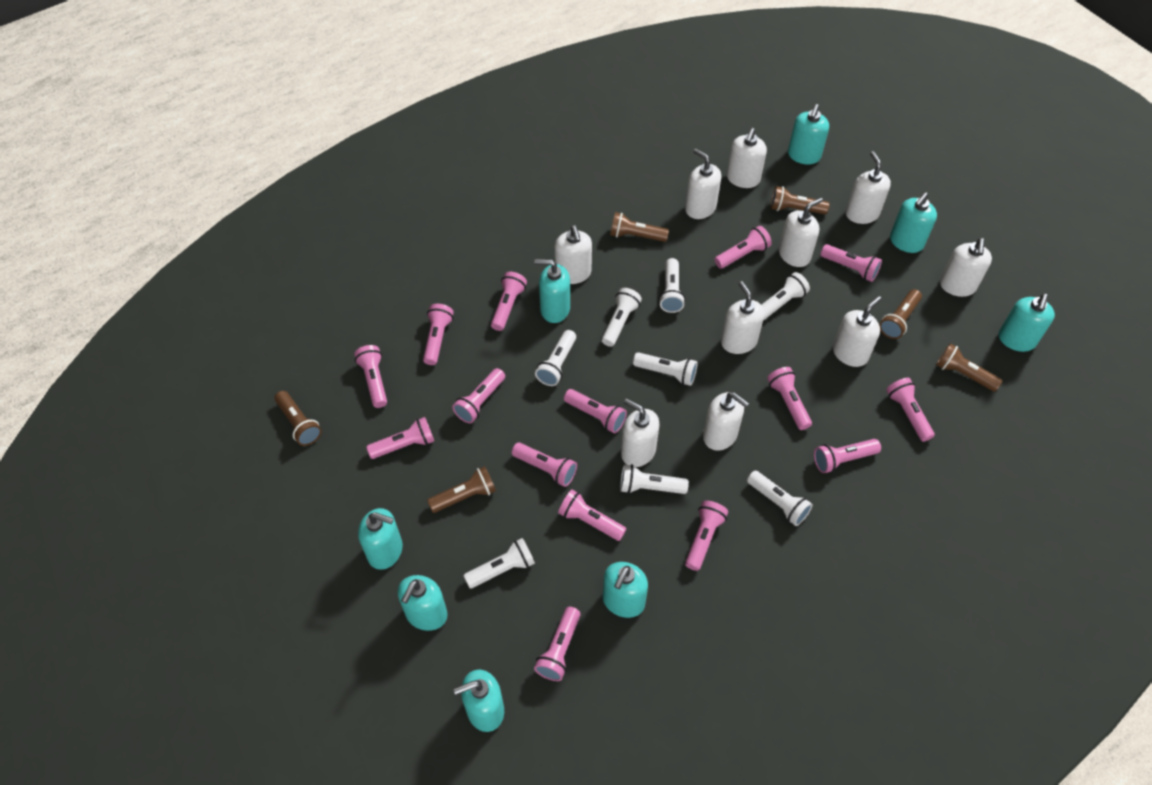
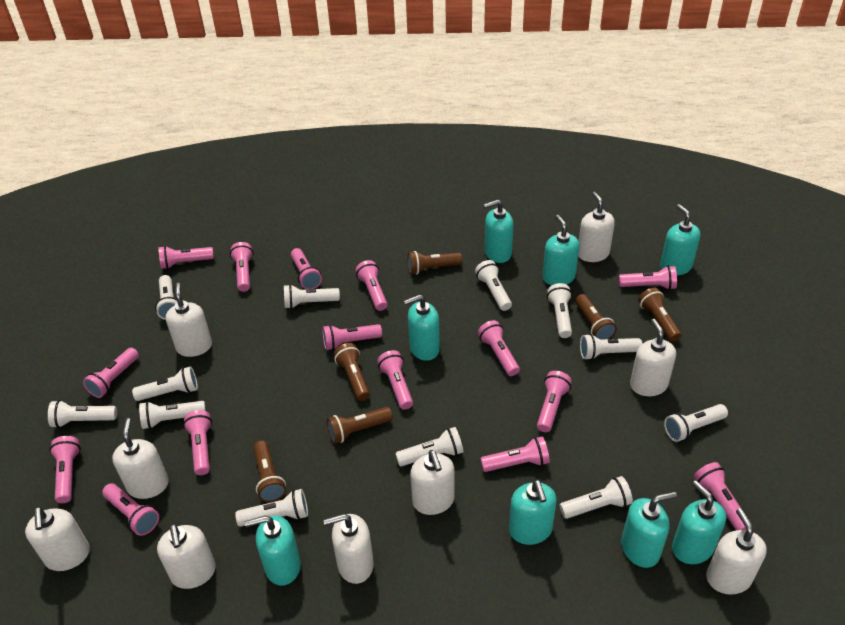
white flashlight: [463,538,535,588] [535,330,576,386] [602,288,642,347] [620,464,689,494] [633,352,697,386] [659,258,685,313] [747,471,813,526] [762,272,810,320] = 8 -> [48,400,117,428] [132,366,198,401] [139,401,206,429] [155,275,177,320] [235,489,308,527] [284,284,340,309] [395,427,464,467] [475,260,512,311] [547,283,572,338] [560,476,633,519] [580,334,642,360] [664,404,728,442] = 12
white soap dispenser: [555,225,592,284] [621,399,660,467] [685,149,721,219] [703,392,749,451] [721,281,765,354] [727,128,767,188] [779,197,823,267] [833,296,881,367] [846,151,891,224] [940,238,992,297] = 10 -> [25,507,90,571] [112,418,169,499] [157,524,216,589] [166,283,212,357] [323,514,374,584] [410,450,455,515] [578,192,615,262] [630,319,676,396] [706,508,767,595] = 9

